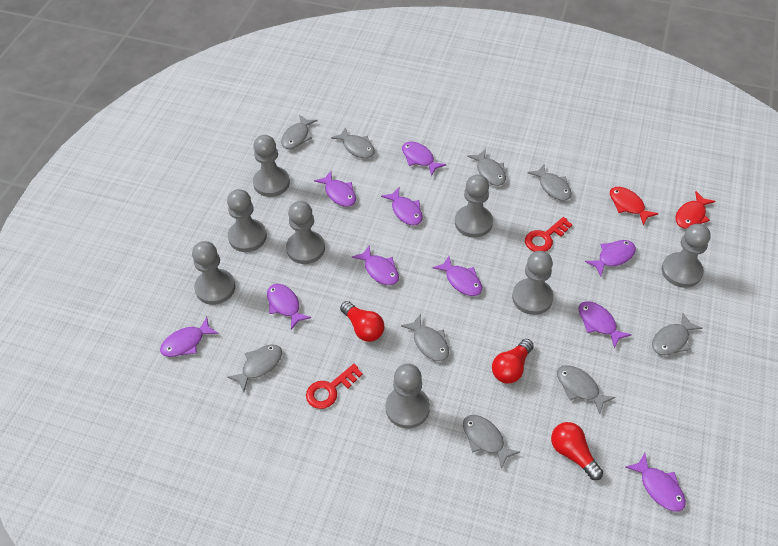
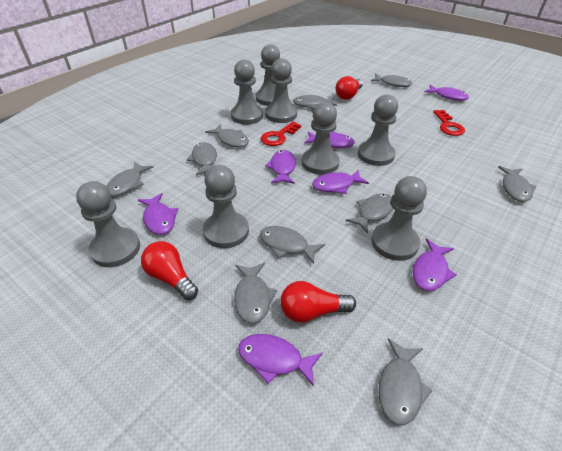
grey fish: [227,344,282,392] [281,115,317,149] [331,127,375,158] [401,314,449,361] [463,415,520,469] [467,149,506,186] [528,165,572,201] [557,365,615,414] [652,313,702,355] = 9 -> [106,162,154,197] [187,142,217,176] [205,124,249,147] [234,263,277,324] [260,226,325,264] [293,95,337,109] [346,194,393,234] [371,74,412,87] [378,338,433,425] [498,166,537,202] = 10
purple fish: [160,317,219,357] [267,284,311,330] [314,171,356,207] [352,245,399,285] [381,188,423,225] [402,142,446,176] [432,256,482,296] [578,301,632,348] [585,240,636,277] [625,453,686,512] = 10 -> [138,193,178,235] [238,334,323,387] [265,150,296,184] [304,131,355,148] [312,170,369,194] [413,239,457,291] [425,85,469,101] = 7
red fish: [610,187,659,225] [676,191,716,229] = 2 -> none = 0

